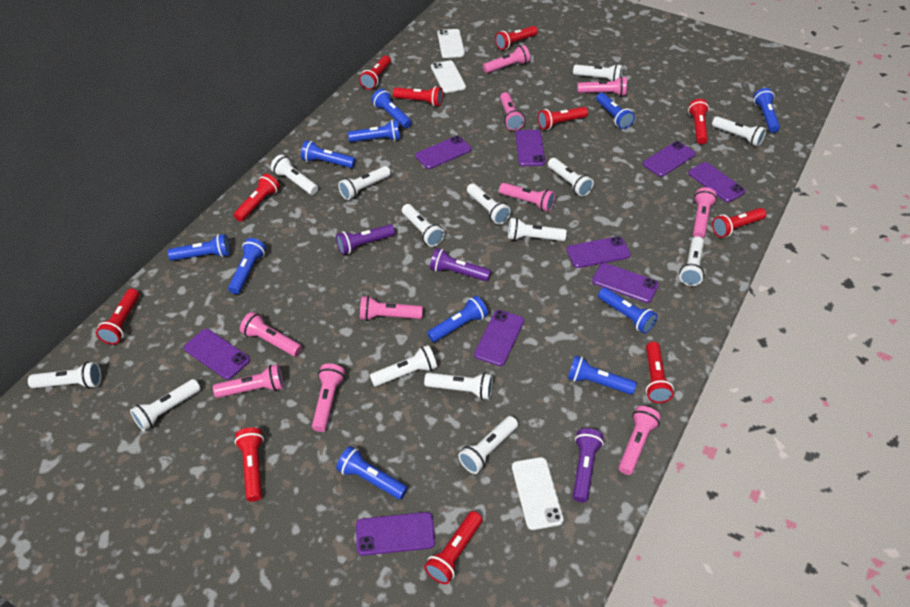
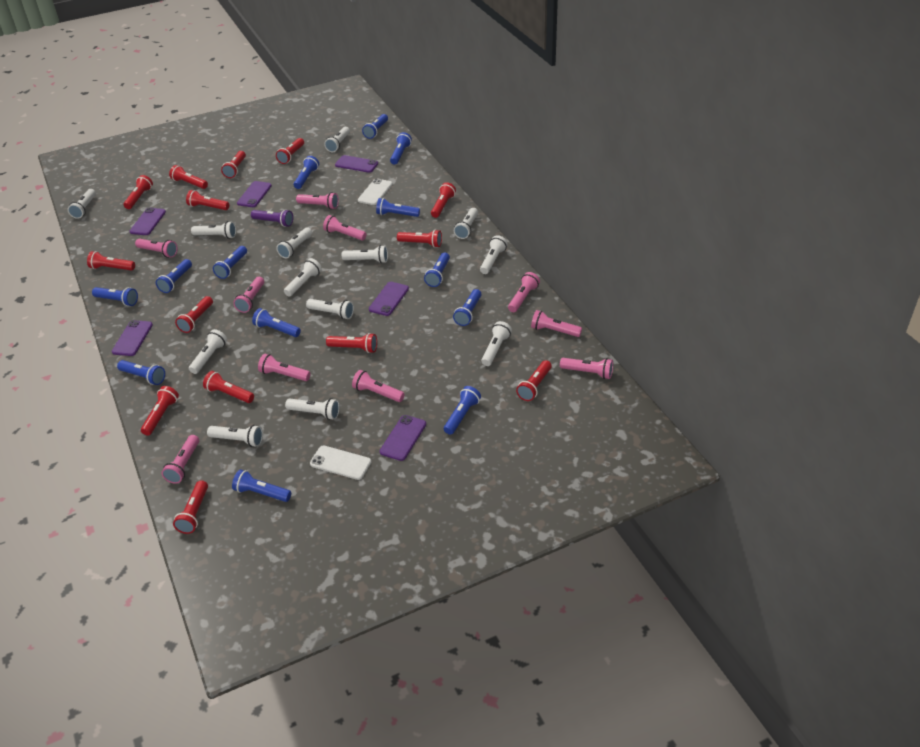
blue flashlight: [168,234,230,261] [228,238,266,294] [301,140,356,168] [336,446,408,500] [348,120,400,142] [371,89,412,128] [427,296,488,342] [567,355,637,395] [596,93,635,129] [598,288,658,334] [753,88,780,133] = 11 -> [92,287,138,306] [117,360,165,385] [156,259,192,293] [213,246,247,279] [232,469,291,502] [252,308,301,337] [294,156,319,189] [362,114,388,139] [376,198,420,217] [390,132,412,164] [424,252,450,287] [444,386,481,435] [453,289,482,326] = 13
purple flashlight: [336,224,395,255] [430,248,491,281] [573,428,604,502] = 3 -> [251,209,293,227] = 1
purple phone: [184,329,250,380] [356,512,435,556] [415,136,471,169] [474,310,524,366] [515,130,545,166] [566,236,631,268] [592,263,659,303] [643,141,696,177] [688,162,745,202] = 9 -> [112,320,153,356] [130,207,166,235] [237,181,272,207] [335,155,378,173] [369,282,409,316] [380,415,426,461] = 6
red flashlight: [96,289,139,344] [234,174,280,222] [235,427,264,502] [359,55,391,90] [393,86,443,107] [424,511,482,584] [495,26,538,50] [538,107,588,130] [646,342,674,403] [688,99,709,144] [712,208,766,238] = 11 -> [87,251,135,270] [124,175,153,209] [141,386,179,436] [169,165,208,189] [173,480,208,534] [175,296,213,333] [186,190,229,210] [203,371,254,403] [221,151,246,178] [276,138,304,164] [326,333,377,353] [397,230,442,248] [431,182,456,218] [516,360,552,401] = 14
white flashlight: [28,362,101,389] [130,379,201,431] [271,154,318,195] [338,166,391,200] [370,345,437,387] [402,204,445,247] [424,372,493,400] [458,416,518,474] [467,183,511,225] [508,218,567,241] [548,158,594,197] [573,64,622,81] [679,236,704,286] [712,116,766,147] = 14 -> [68,189,96,219] [189,329,227,374] [191,221,236,239] [207,425,263,447] [276,228,312,258] [284,258,322,297] [285,398,340,420] [306,299,354,319] [324,127,350,152] [342,245,388,263] [454,208,478,239] [480,235,508,274] [481,321,512,366] = 13
white phone: [431,61,466,93] [437,29,465,58] [512,457,564,530] = 3 -> [310,445,371,480] [358,178,392,205] = 2

